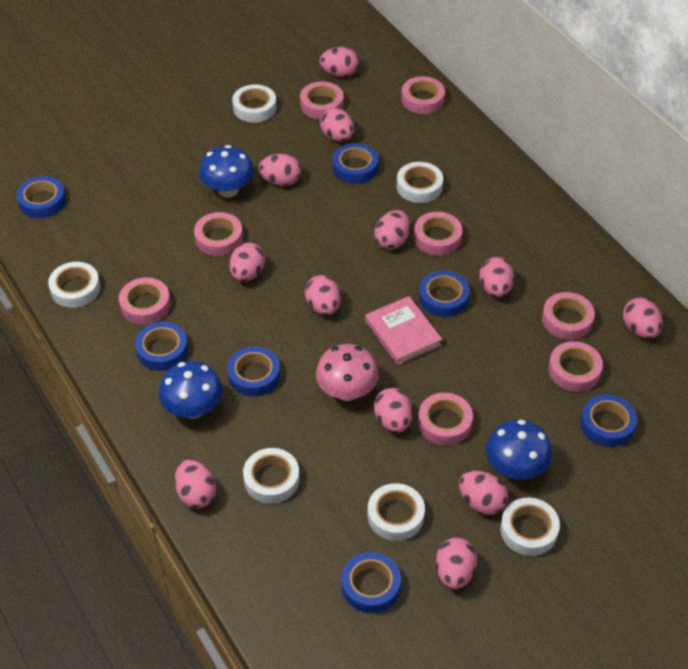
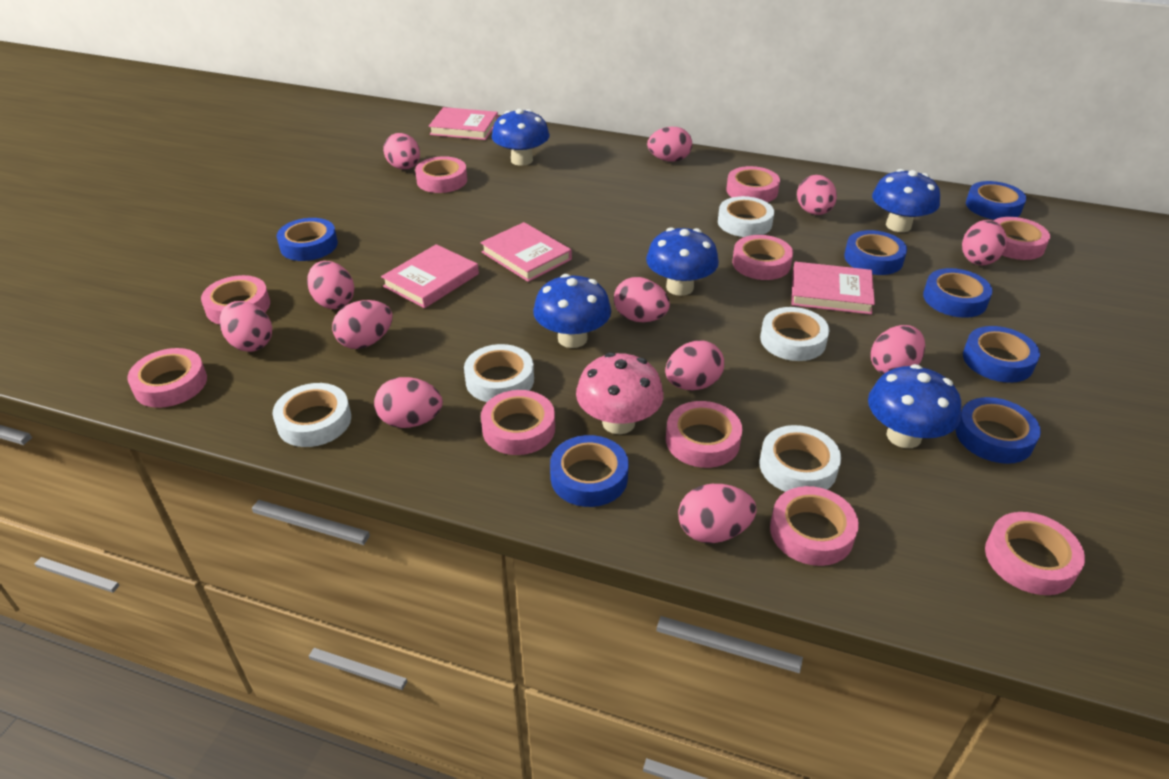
blue mushroom: [159,361,223,419] [199,145,254,197] [486,419,552,480] = 3 -> [492,109,550,166] [533,274,611,348] [646,227,719,296] [868,364,961,448] [872,169,940,232] = 5
pink book: [365,296,442,365] = 1 -> [381,244,479,308] [429,107,498,140] [481,222,572,282] [791,262,875,315] = 4
pink tape: [119,278,171,325] [194,212,243,256] [300,81,344,119] [401,76,445,114] [414,212,462,255] [418,393,473,445] [542,292,595,340] [548,341,603,392] = 8 -> [127,348,207,408] [201,275,270,325] [415,156,467,193] [481,390,555,455] [666,401,743,468] [726,166,780,202] [732,235,793,280] [770,486,859,566] [985,512,1085,595] [993,217,1050,260] = 10
white tape: [48,262,100,308] [232,84,276,122] [243,448,300,504] [368,483,425,541] [397,162,443,203] [500,498,560,556] = 6 -> [272,383,351,447] [464,344,534,402] [718,196,774,237] [759,425,841,492] [760,307,829,361] = 5

